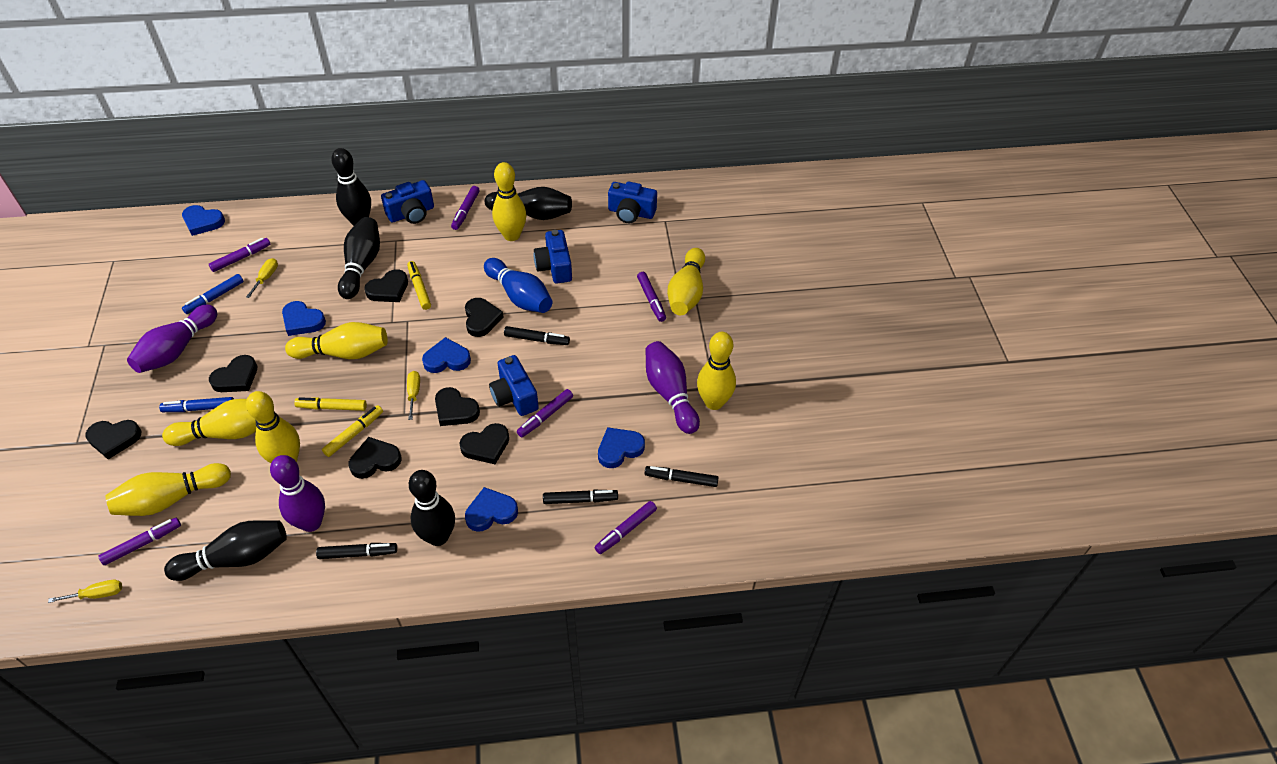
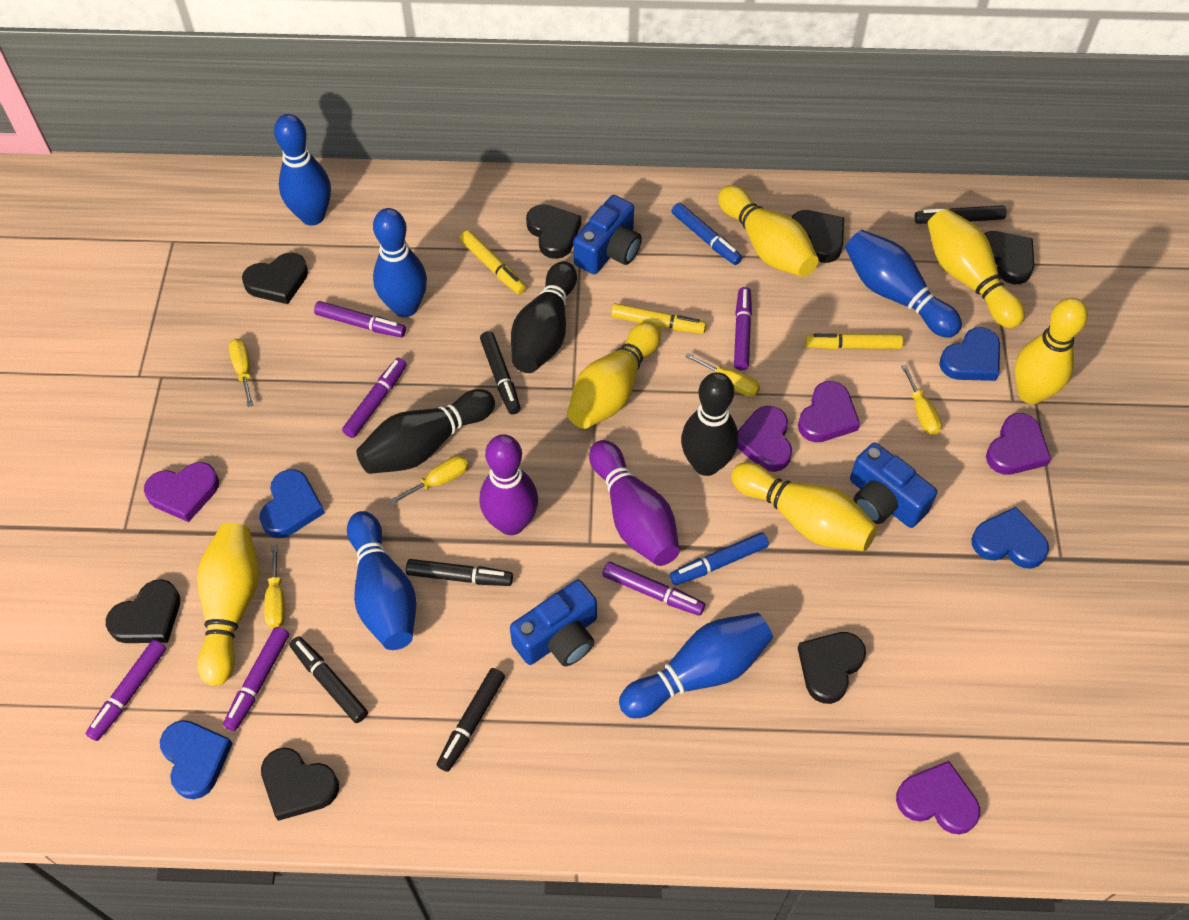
black bowling pin: [164,520,287,581] [331,148,371,226] [338,217,380,299] [409,470,455,546] [485,187,572,220] = 5 -> [356,389,495,474] [511,261,577,373] [681,372,738,476] = 3
black marker: [316,543,397,559] [504,326,570,345] [543,490,618,504] [645,466,719,487] = 4 -> [290,636,368,723] [406,559,513,586] [437,668,505,772] [480,331,521,414] [914,205,1007,224] = 5
blue bowling pin: [484,258,552,313] = 1 -> [274,114,331,226] [347,511,416,650] [373,208,427,317] [619,613,773,718] [845,230,962,338] = 5
blue camera: [381,180,434,224] [489,355,539,416] [534,230,572,284] [608,182,657,223] = 4 -> [510,579,597,666] [573,195,642,274] [850,442,937,528] = 3
blue heart: [182,205,225,236] [282,301,326,336] [422,337,471,373] [465,487,518,532] [598,427,645,468] = 5 -> [160,720,233,799] [260,469,325,538] [939,327,1000,381] [971,507,1049,568] = 4
purple bowling pin: [127,305,217,373] [270,455,325,532] [645,341,700,434] = 3 -> [479,434,538,535] [589,440,680,566] = 2
purple heart: none = 0 -> [144,462,219,522] [737,406,792,472] [798,381,860,442] [896,761,980,834] [986,413,1051,475] = 5
yellow bowling pin: [105,463,231,516] [162,399,256,446] [246,391,300,463] [285,322,387,359] [492,162,527,241] [667,248,705,315] [697,332,736,410] = 7 -> [197,523,259,686] [567,322,661,429] [718,185,819,277] [731,462,878,551] [927,208,1025,328] [1014,298,1088,404] = 6
yellow screwdriver: [48,580,122,603] [246,258,278,298] [407,371,420,420] = 3 -> [229,339,253,407] [264,545,285,629] [390,456,468,505] [685,353,760,397] [901,365,942,435] = 5

